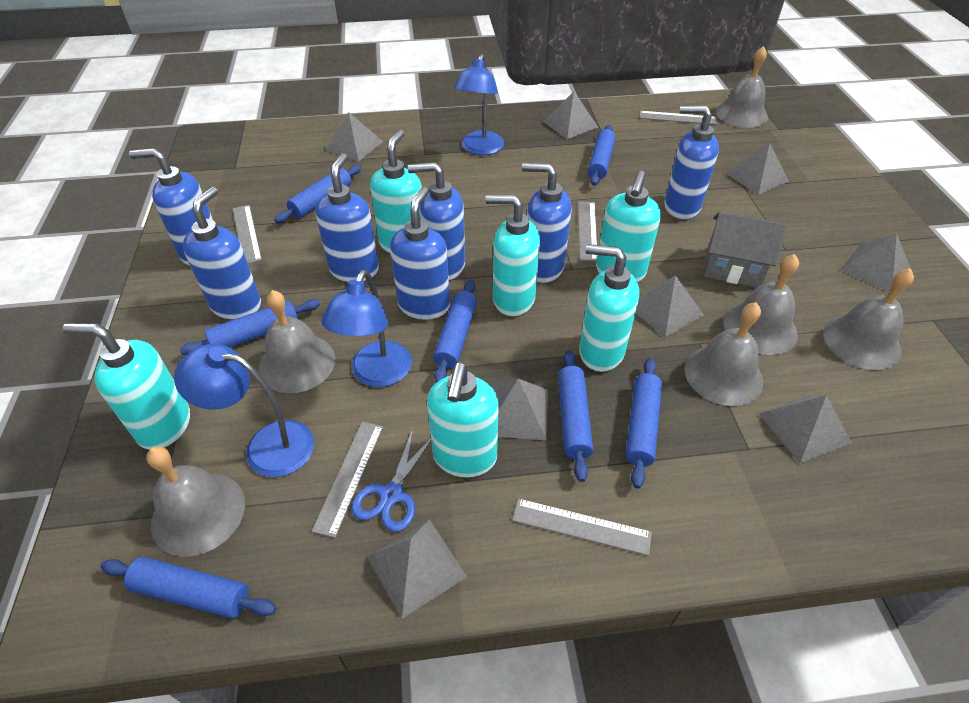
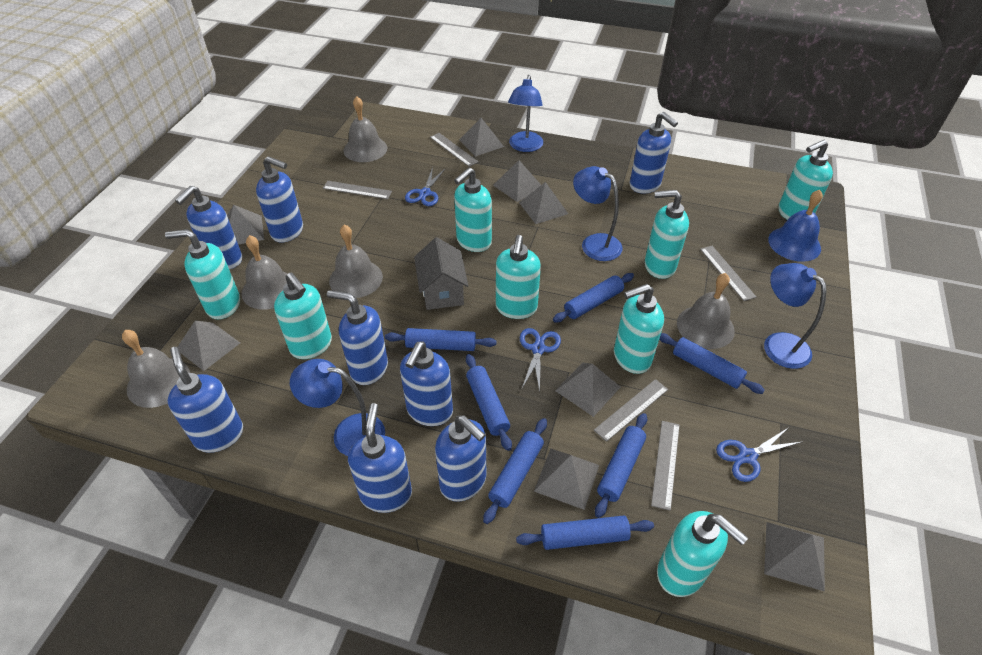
blue bell: none = 0 -> [768,190,823,262] = 1
blue lamp: [174,344,314,477] [321,270,412,387] [454,54,504,155] = 3 -> [290,359,385,456] [508,75,543,152] [573,166,622,261] [764,263,827,369] = 4
blue scissors: [351,429,431,532] = 1 -> [405,167,445,206] [520,328,561,392] [716,428,801,482] = 3
blue soap dispenser: [129,148,213,266] [183,187,261,320] [315,153,379,282] [390,187,450,320] [408,162,465,280] [522,163,572,283] [665,105,719,220] = 7 -> [168,347,243,453] [175,186,242,269] [256,156,303,243] [327,290,388,385] [348,403,412,513] [400,342,453,426] [435,416,486,502] [630,112,678,194] = 8
grey bell: [146,446,245,557] [259,290,335,393] [684,302,763,406] [716,46,768,128] [723,254,799,355] [823,268,914,370] = 6 -> [122,330,190,408] [242,235,288,310] [329,224,383,298] [344,96,387,162] [677,273,735,349] = 5
turquoise soap dispenser: [63,323,190,450] [370,130,422,253] [427,362,499,478] [485,195,540,316] [579,244,639,372] [596,171,661,282] = 6 -> [165,229,240,319] [274,273,332,359] [454,167,492,252] [496,235,541,319] [614,284,664,374] [645,190,689,279] [657,511,748,597] [778,140,833,220] = 8

